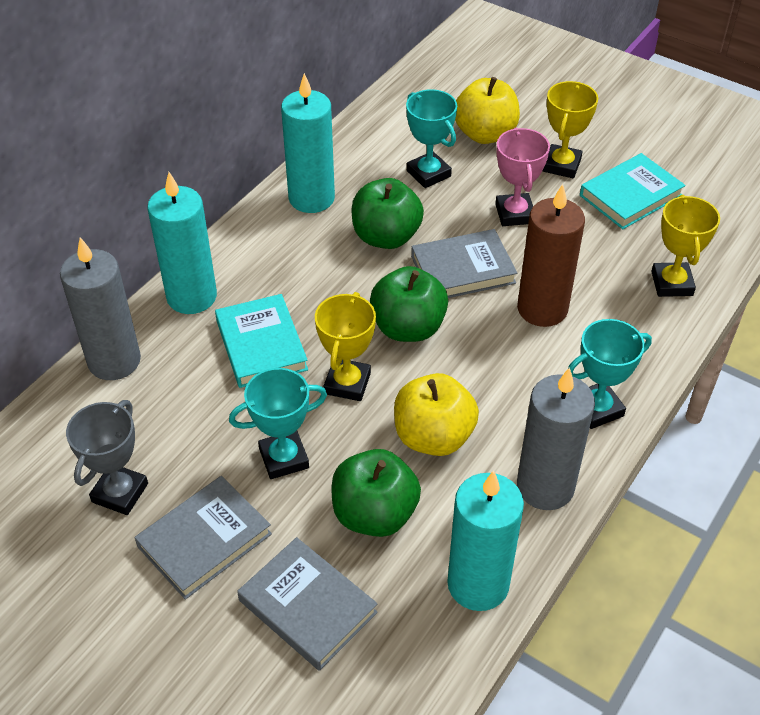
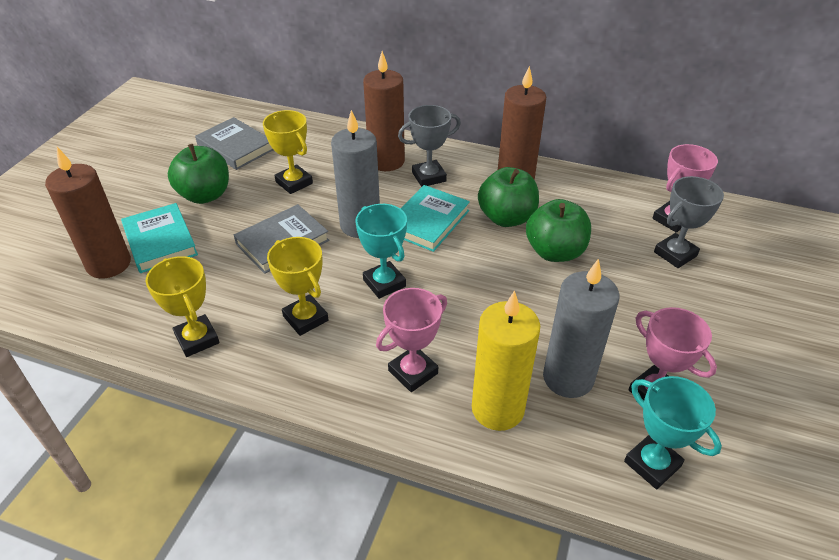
brown candle: [517,184,585,327] = 1 -> [45,147,131,279] [363,51,405,171] [498,66,546,180] = 3
grey book: [135,476,272,600] [237,537,378,671] [411,229,517,298] = 3 -> [195,117,273,170] [234,204,329,274] = 2
grey trophy: [66,400,148,515] = 1 -> [398,105,461,187] [654,176,724,268] = 2
pink trophy: [495,128,550,226] = 1 -> [376,288,447,392] [628,307,717,400] [652,144,718,233] = 3
turquoise candle: [147,172,217,314] [281,73,335,213] [447,471,524,611] = 3 -> none = 0
turquoise trophy: [229,368,327,479] [406,89,457,188] [568,319,652,429] = 3 -> [355,204,407,299] [624,376,722,489] = 2
yellow apple: [394,373,479,456] [455,77,520,144] = 2 -> none = 0
yellow candle: none = 0 -> [472,290,540,431] = 1

